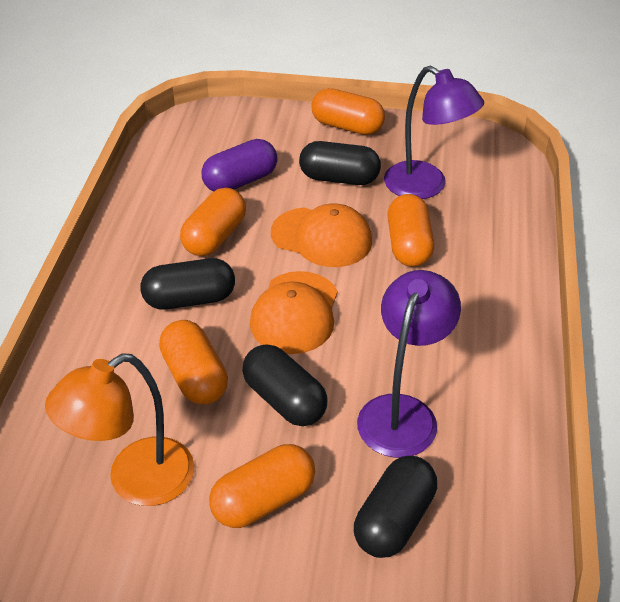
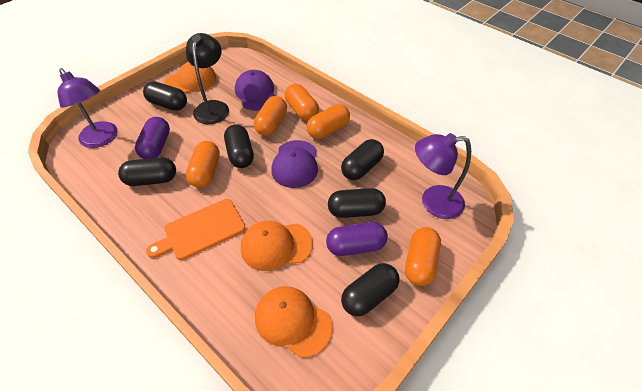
black capsule: [140,258,235,309] [242,344,328,426] [299,141,381,185] [354,456,437,558] = 4 -> [118,157,176,186] [143,81,187,111] [224,124,254,168] [328,188,386,218] [341,139,384,180] [341,263,399,316] = 6
black lamp: none = 0 -> [186,33,229,124] = 1
orange cap: [250,271,338,354] [271,203,372,267] = 2 -> [164,61,217,93] [241,221,313,271] [255,286,333,358] = 3
orange cutting board: none = 0 -> [146,199,246,260] = 1
orange lamp: [45,353,195,506] = 1 -> none = 0
purple cap: none = 0 -> [235,70,275,111] [271,140,318,188] = 2
purple capsule: [201,139,278,192] = 1 -> [135,117,170,159] [326,222,388,256] = 2

